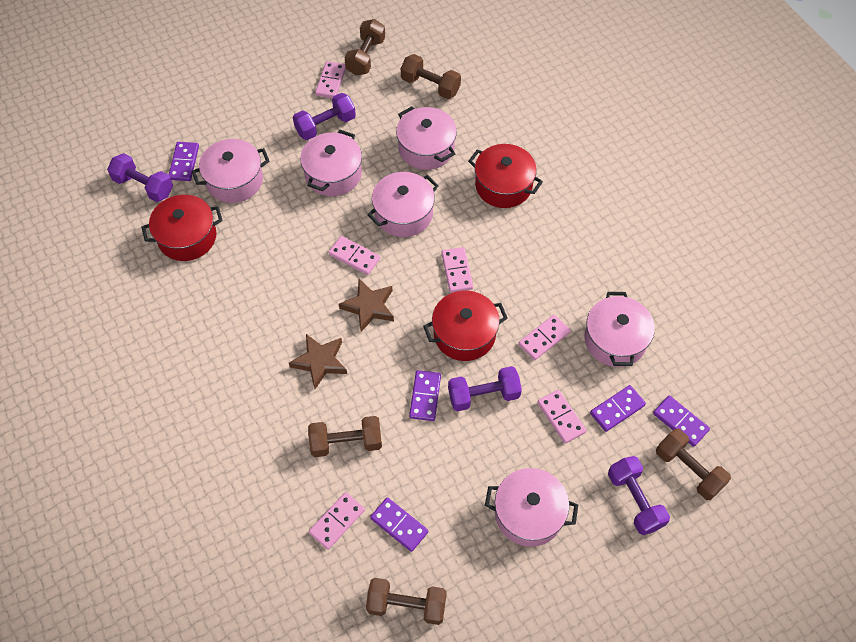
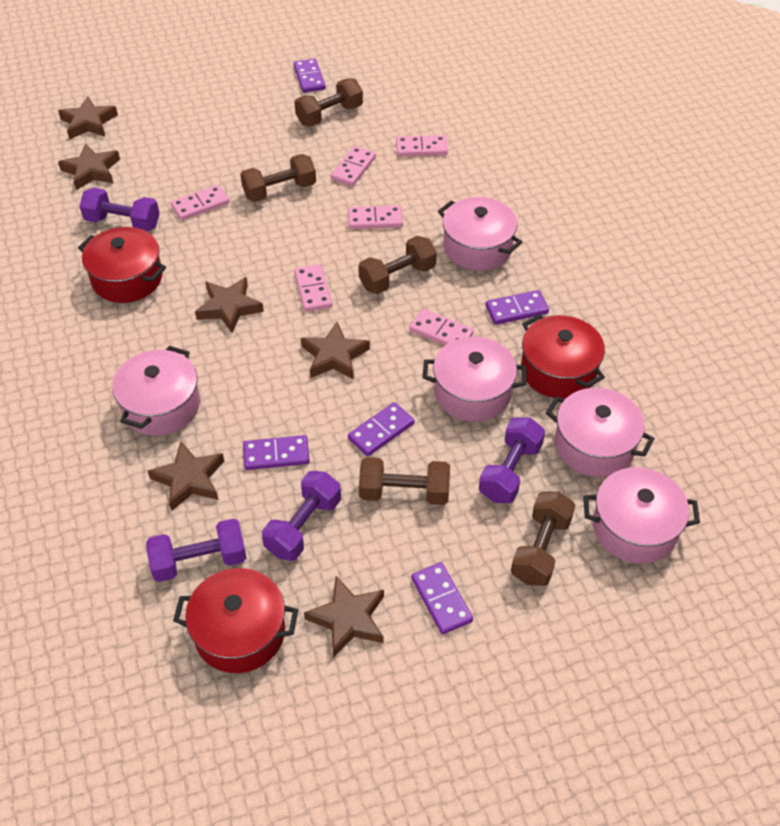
brown star: [289,334,347,389] [339,279,394,332] = 2 -> [58,96,118,140] [58,143,120,190] [148,441,224,511] [195,277,264,333] [301,322,370,380] [304,576,384,658] = 6
pink pot: [192,139,270,203] [300,130,362,196] [367,172,439,237] [396,106,457,170] [485,468,578,547] [585,292,655,367] = 6 -> [112,346,200,436] [422,337,527,422] [438,197,522,271] [546,388,655,477] [583,467,700,564] = 5

